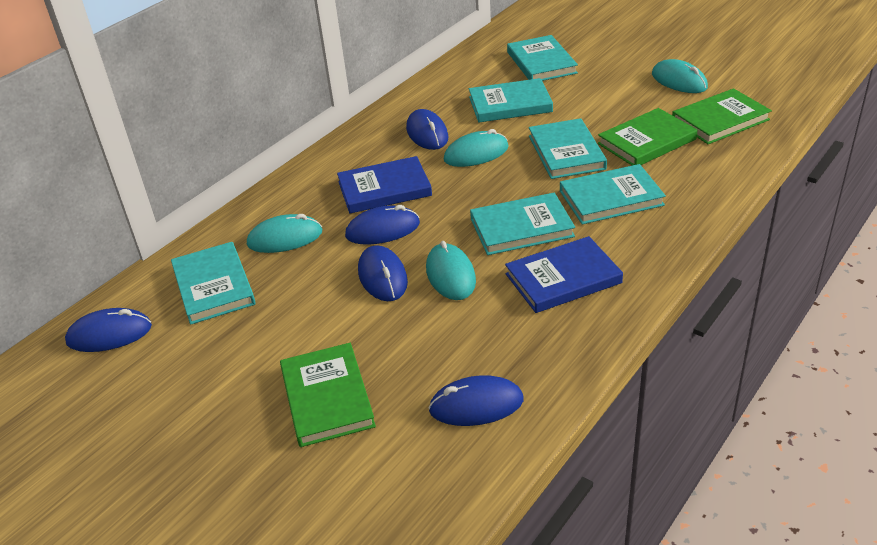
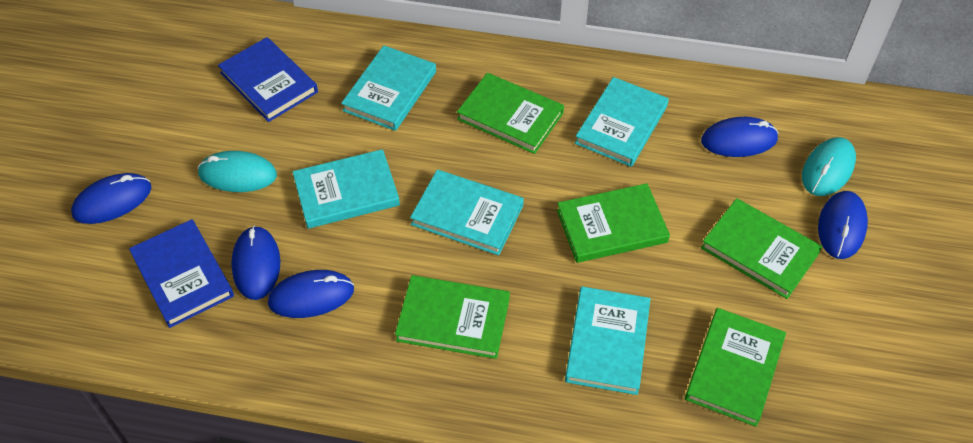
green book: [280,343,376,447] [598,108,697,165] [672,88,772,144] = 3 -> [395,275,510,359] [457,73,564,154] [557,183,670,263] [685,308,786,427] [701,198,822,299] = 5
turquoise book: [171,242,256,325] [469,78,553,122] [470,192,575,255] [507,35,578,81] [529,118,607,179] [560,164,666,225] = 6 -> [293,149,400,229] [341,45,436,131] [410,169,524,255] [565,286,650,395] [575,77,669,167] = 5
turquoise mouse: [247,214,322,253] [426,241,476,300] [444,129,509,167] [652,59,708,93] = 4 -> [197,151,277,192] [802,137,856,196] = 2

